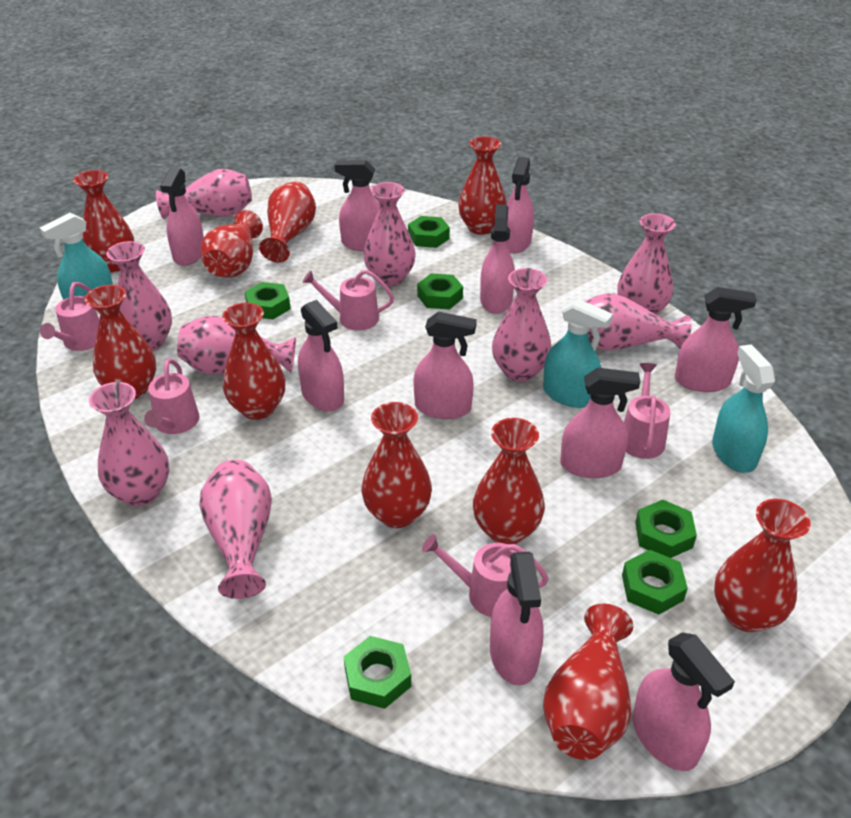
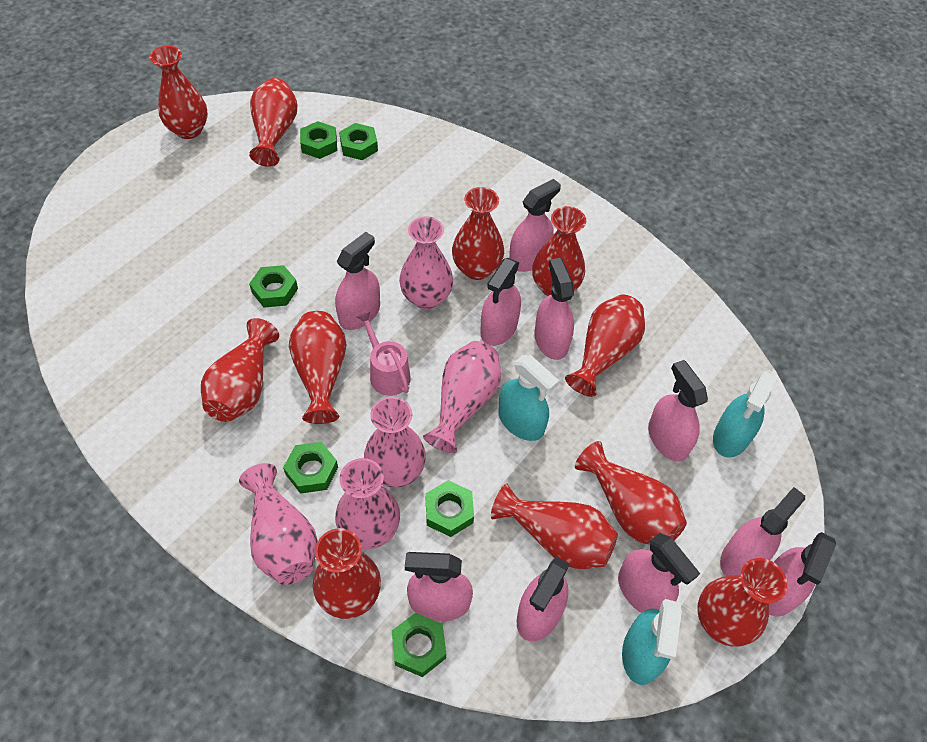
pink vase: [89,382,169,506] [106,241,172,351] [156,169,252,219] [177,316,296,374] [199,460,272,599] [364,182,416,286] [492,268,551,382] [585,293,691,350] [617,213,676,315] = 9 -> [239,463,318,585] [335,458,400,549] [364,397,426,488] [399,216,453,309] [423,341,501,453] = 5
pink watering can: [40,282,99,351] [144,358,199,434] [302,270,394,330] [422,534,548,617] [624,363,670,459] = 5 -> [357,311,411,396] = 1
red vase: [74,170,134,273] [85,285,156,399] [200,210,263,278] [222,303,285,420] [259,181,316,262] [362,402,432,528] [458,137,506,235] [473,418,545,544] [543,604,633,760] [714,499,811,632] = 10 -> [150,46,208,139] [201,318,279,422] [249,78,297,167] [289,311,346,424] [313,528,381,619] [452,187,504,280] [491,483,618,569] [532,206,586,296] [565,294,645,397] [575,441,687,545] [697,558,787,647] = 11

